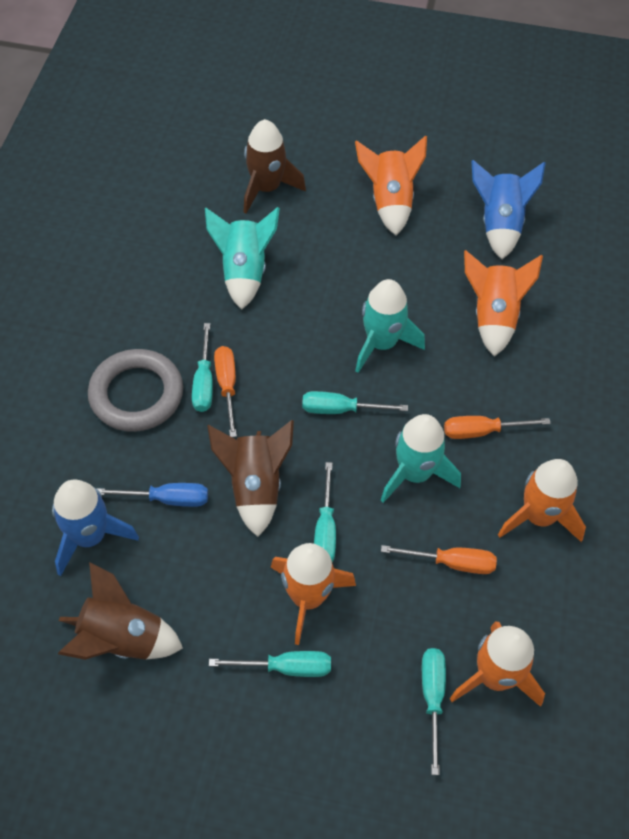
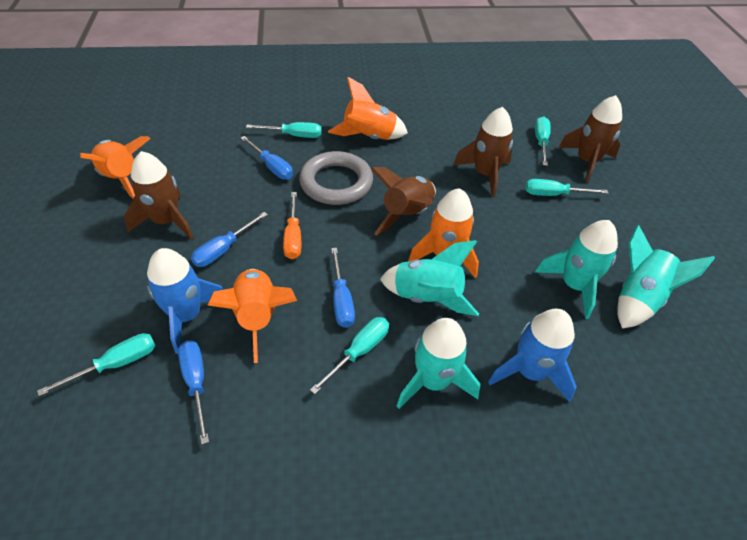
blue screwdriver: [96,483,208,507] = 1 -> [178,340,209,445] [191,212,268,267] [241,136,293,179] [331,248,355,328] = 4
brown rocket: [58,562,183,660] [207,420,294,537] [243,119,306,214] = 3 -> [124,151,194,240] [371,167,436,236] [453,107,513,197] [559,95,622,182] = 4
orange rocket: [271,543,356,645] [355,135,427,235] [450,622,545,707] [464,250,543,357] [498,459,586,542] = 5 -> [80,136,151,199] [208,269,297,363] [328,77,408,140] [408,188,479,278] = 4
orange screwdriver: [214,346,237,437] [381,545,497,574] [444,416,551,439] = 3 -> [283,192,301,259] = 1
turquoise rocket: [205,207,280,310] [355,279,425,373] [380,414,461,503] = 3 -> [380,240,479,316] [397,318,481,409] [535,220,618,319] [617,225,715,329] = 4

